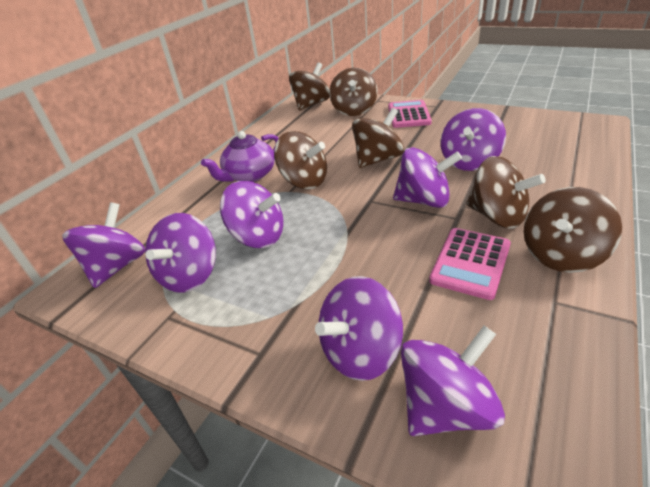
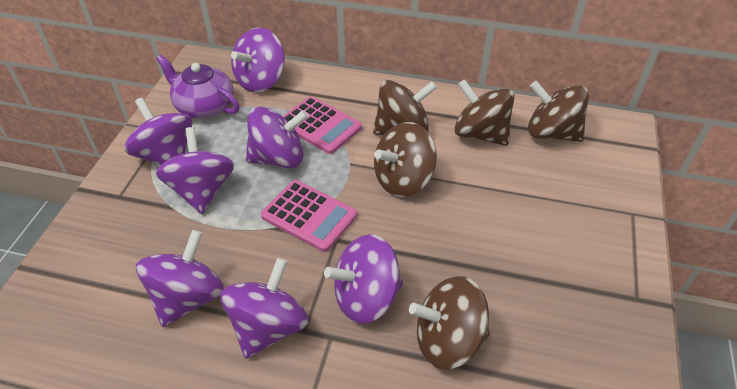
brown spinning top: [274,131,327,189] [289,62,330,111] [329,68,377,116] [352,108,404,168] [466,156,546,228] [524,187,622,273] = 6 -> [373,80,437,135] [374,122,437,197] [409,276,490,370] [454,79,515,146] [528,81,589,142] = 5

